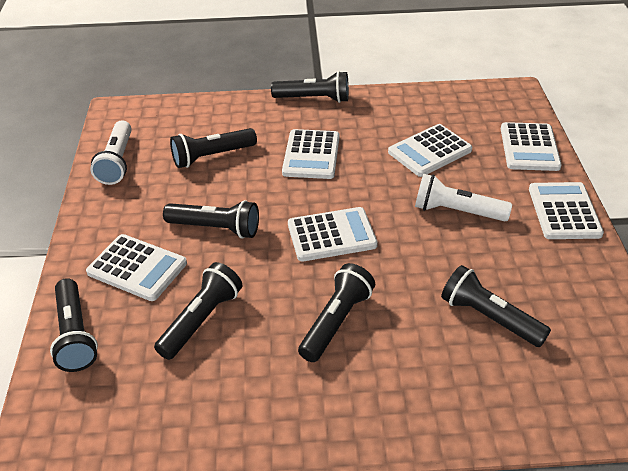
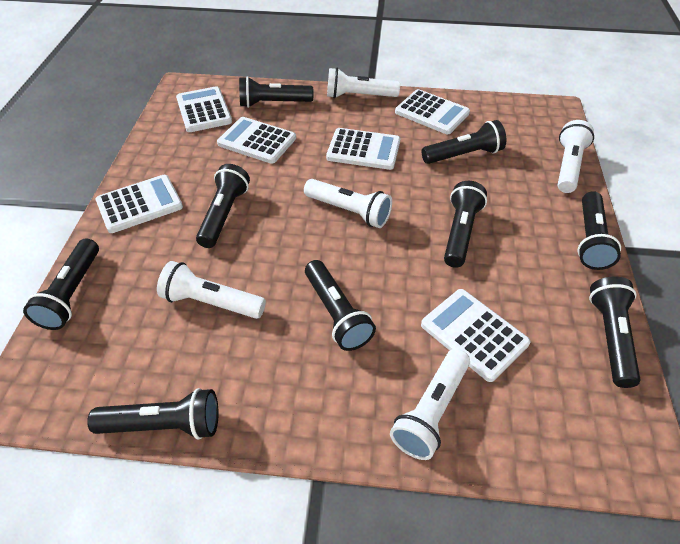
black flashlight: [50,278,98,372] [154,262,242,360] [163,200,259,239] [170,128,257,168] [271,71,349,103] [298,263,375,362] [441,265,551,347] = 7 -> [23,239,99,330] [87,388,219,440] [196,164,250,248] [239,76,314,108] [305,260,376,351] [421,120,506,164] [444,181,487,268] [578,191,621,270] [589,276,640,388] = 9
white flashlight: [90,120,132,185] [415,174,512,222] = 2 -> [157,261,266,319] [304,179,392,228] [327,68,400,98] [390,348,470,460] [557,120,594,193] = 5

